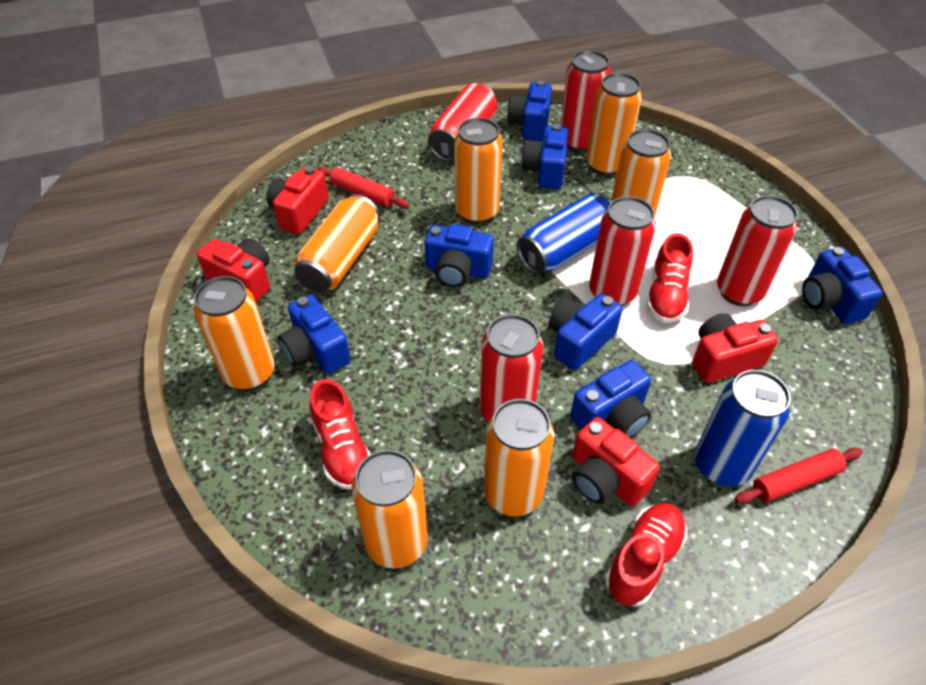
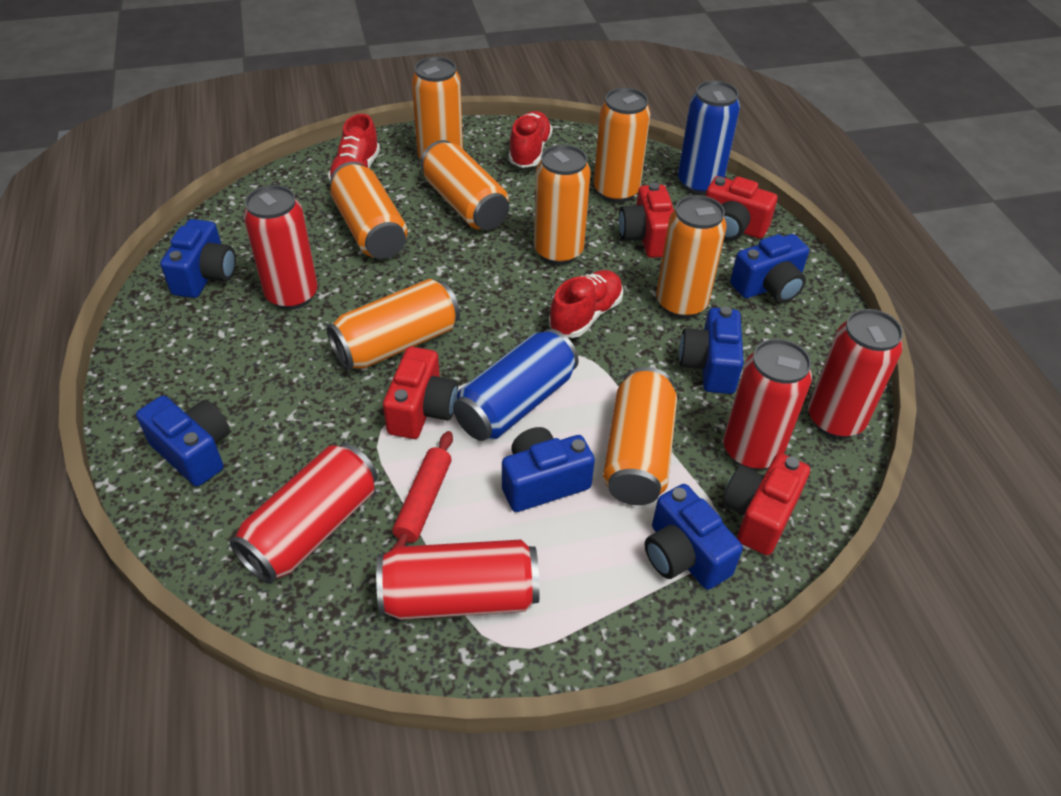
blue camera: [278,295,351,374] [425,224,494,287] [507,80,552,141] [521,124,568,189] [549,294,623,370] [570,360,651,438] [802,247,883,324] = 7 -> [136,396,230,486] [160,219,236,298] [502,427,595,512] [645,484,743,590] [679,306,744,394] [730,234,809,303] = 6
orange can: [194,276,275,390] [294,194,380,293] [352,450,428,569] [454,118,503,224] [484,399,554,516] [586,73,642,176] [611,129,671,219] = 7 -> [327,279,460,371] [330,162,408,259] [412,57,463,159] [421,140,509,230] [534,145,591,265] [594,88,651,203] [603,367,677,505] [656,195,727,318] = 8
red rolling pin: [317,166,409,208] [735,447,863,504] = 2 -> [390,431,453,551] = 1

